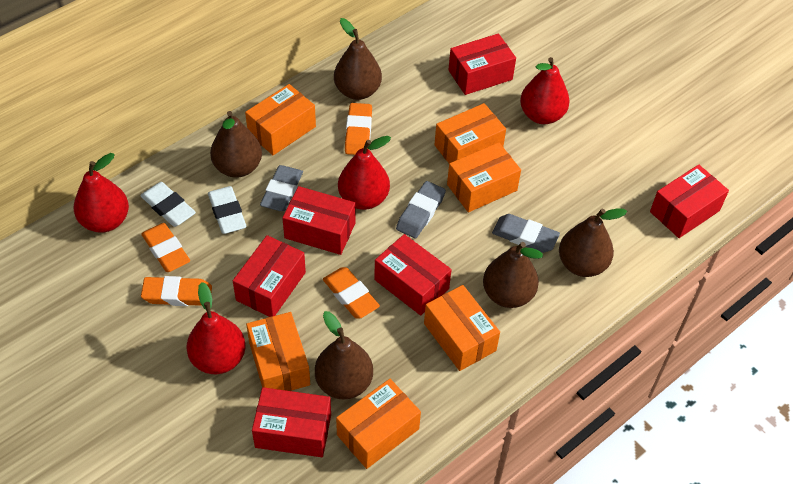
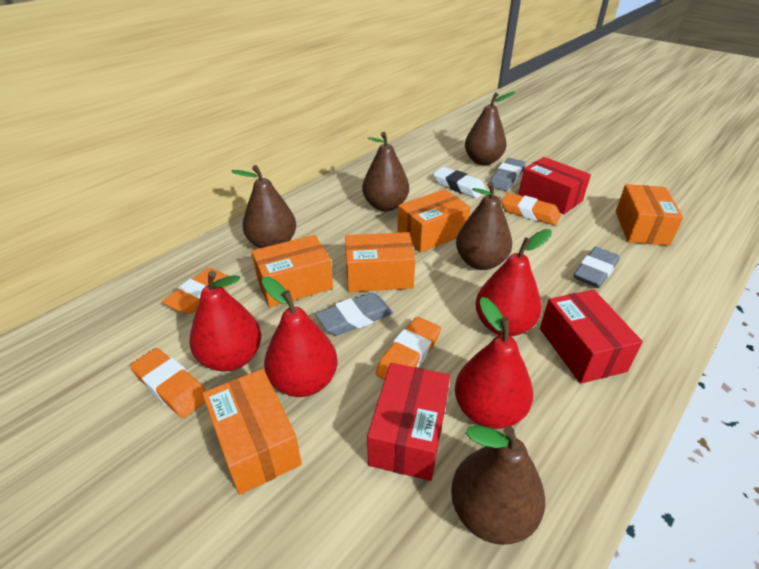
orange box: [245,84,316,155] [246,312,310,391] [336,379,421,469] [424,285,500,371] [435,103,506,163] [447,142,521,212] = 6 -> [202,369,302,495] [252,235,333,307] [345,232,415,292] [397,189,470,253] [616,184,683,246] = 5
red box: [233,235,306,317] [252,387,331,457] [282,186,355,255] [374,234,452,316] [448,34,516,95] [650,165,729,238] = 6 -> [367,363,450,481] [519,157,591,214] [540,289,643,384] = 3
white eraser: [140,182,196,227] [208,186,246,234] = 2 -> [433,167,486,198] = 1

